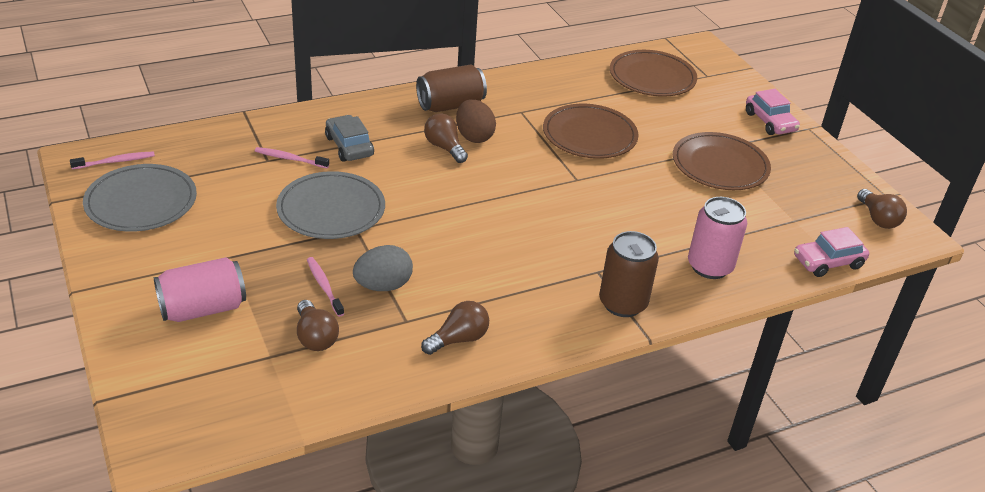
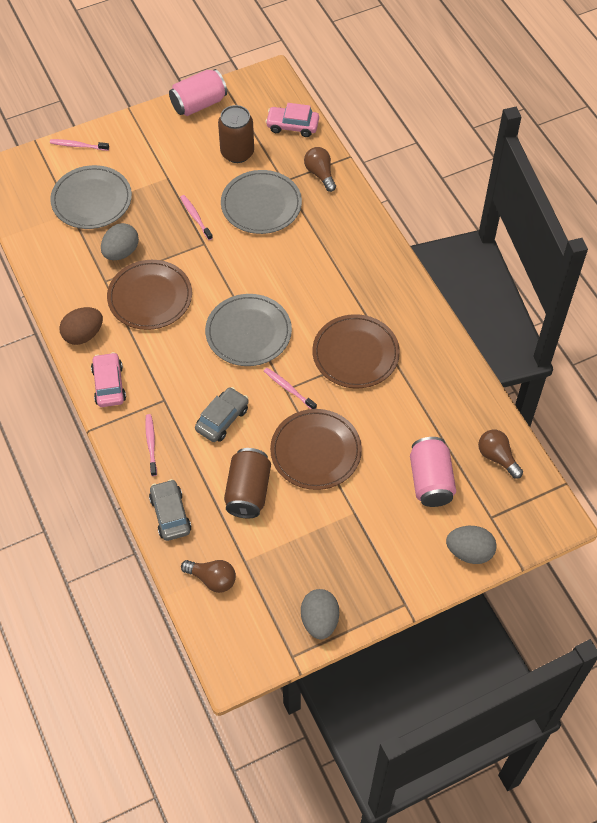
brown light bulb: [297,300,339,351] [421,301,489,355] [424,113,468,163] [857,189,907,229] = 4 -> [181,560,236,593] [304,147,336,192] [478,430,523,479] = 3
grey car: [325,115,374,162] = 1 -> [149,479,192,541] [195,387,249,442] = 2
grey egg: [353,245,413,291] = 1 -> [101,223,139,260] [301,589,339,639] [446,526,497,564] = 3
grey plate: [83,164,197,232] [276,171,385,239] = 2 -> [50,165,132,229] [205,294,292,366] [221,170,302,234] = 3
pink toothbrush: [70,151,155,169] [255,147,329,168] [307,257,344,317] = 3 -> [50,139,109,151] [145,414,157,476] [180,195,213,240] [264,368,317,409] = 4

